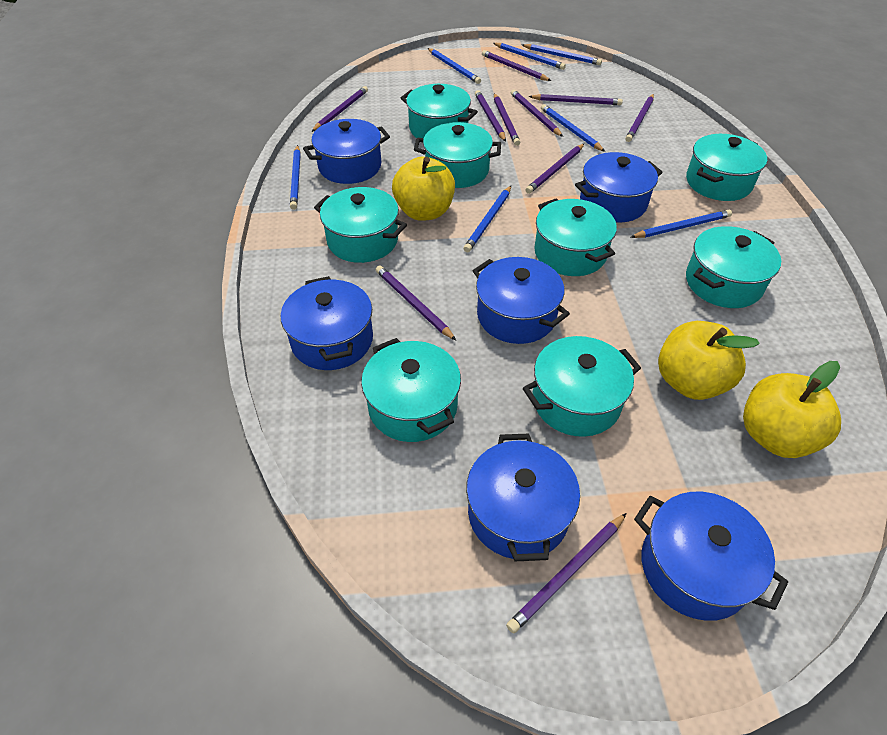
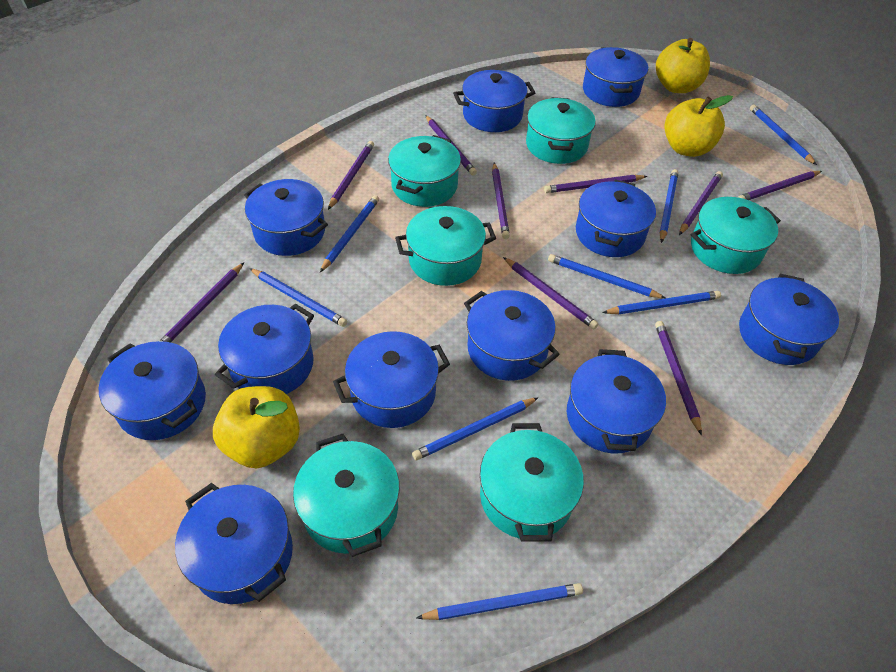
blue pencil: [290,145,301,210] [428,48,481,84] [463,186,511,252] [493,43,566,70] [522,44,602,65] [541,104,605,152] [631,210,732,238] = 7 -> [249,268,347,327] [320,195,379,272] [412,397,539,461] [416,583,583,620] [548,254,665,298] [602,291,721,314] [659,169,678,243] [750,105,817,165] = 8
blue pot: [281,276,373,370] [303,119,390,184] [466,434,580,561] [473,257,570,344] [575,152,663,223] [634,492,788,621] = 6 -> [99,341,206,440] [175,483,293,604] [215,303,314,394] [244,179,328,256] [333,331,450,428] [453,70,535,132] [464,290,560,381] [567,349,666,453] [576,180,656,257] [583,47,648,107] [739,274,839,365] = 11
purple pencil: [311,86,368,132] [376,265,456,340] [475,90,506,142] [482,50,551,81] [494,93,520,146] [506,513,627,634] [511,89,563,137] [525,144,584,194] [529,94,623,105] [625,94,654,142] = 10 -> [160,262,244,343] [328,141,374,210] [425,115,477,175] [492,163,510,239] [503,257,598,329] [544,175,647,193] [655,321,702,435] [679,171,723,235] [738,171,822,200] = 9
turquoise pot: [314,187,407,263] [361,338,461,442] [401,84,478,138] [414,122,501,188] [523,336,641,437] [534,198,617,276] [686,134,767,201] [686,226,781,308] = 8 -> [293,434,400,557] [388,135,461,207] [395,206,496,286] [480,423,584,542] [526,97,596,164] [691,197,781,274] = 6

